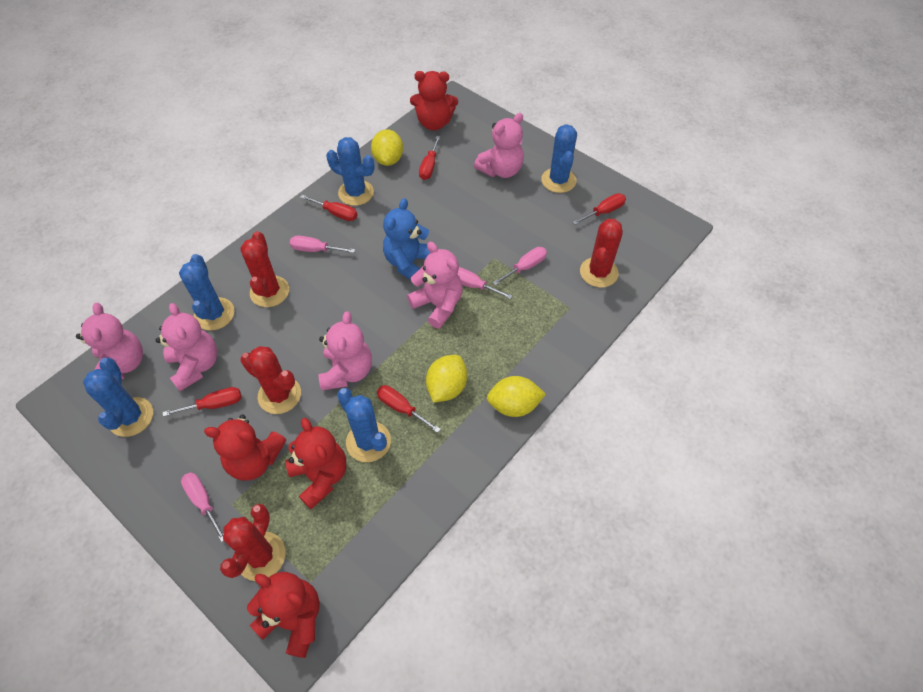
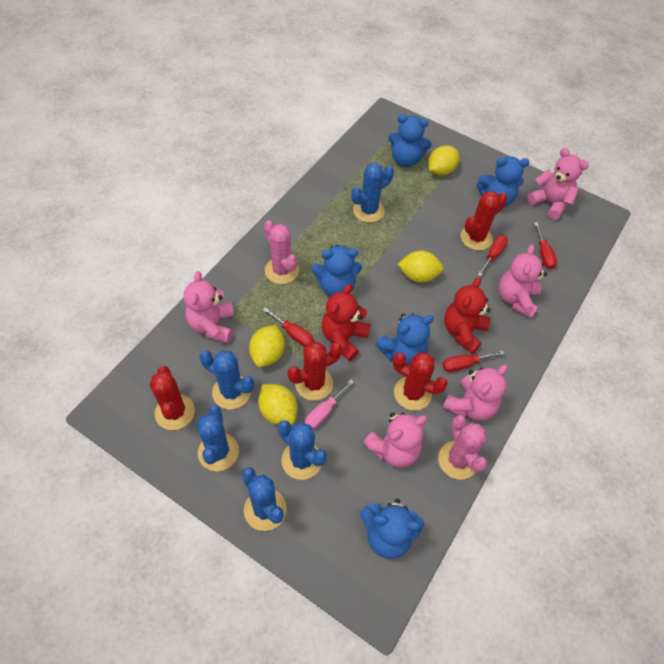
blue teddy bear: [383,198,430,280] = 1 -> [311,245,362,297] [360,499,425,559] [375,313,434,365] [388,114,432,167] [477,156,530,208] = 5
pink cactus: none = 0 -> [264,220,299,284] [438,415,487,480] = 2
pink screwdriver: [181,472,224,542] [290,236,355,253] [457,267,513,299] [492,247,547,286] = 4 -> [305,379,354,429] = 1
red screwdriver: [163,387,241,417] [300,195,358,221] [377,385,441,433] [419,136,441,180] [573,193,626,225] = 5 -> [263,307,314,347] [442,351,504,372] [478,235,508,276] [534,222,557,269] = 4
red teddy bear: [204,415,286,480] [247,572,320,658] [286,418,346,509] [410,71,458,130] = 4 -> [322,284,371,361] [444,278,491,354] = 2
yellow lemon: [371,129,403,166] [426,355,467,403] [487,376,546,417] = 3 -> [249,325,285,367] [258,384,298,425] [398,250,443,283] [428,145,459,175] = 4

